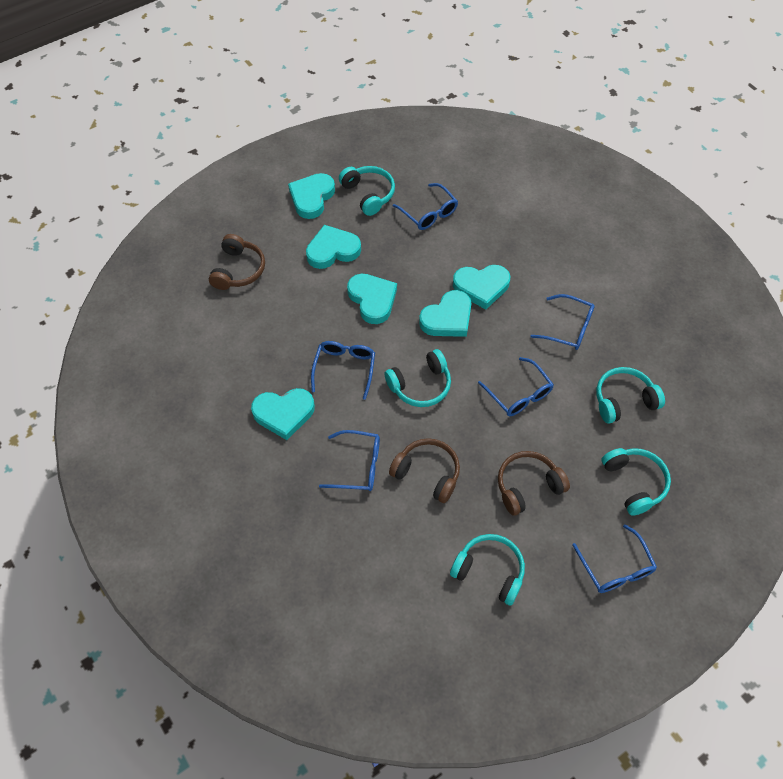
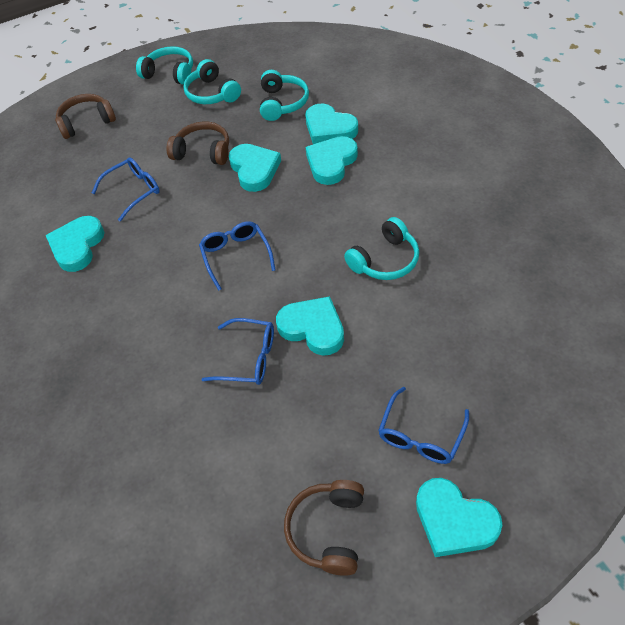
blue glasses: [311,341,375,400] [319,430,380,491] [393,183,458,230] [478,357,554,416] [530,294,595,350] [573,524,657,593] = 6 -> [92,157,160,221] [199,221,275,291] [201,318,274,385] [378,387,469,464] = 4
turquoise headphones: [339,166,395,216] [385,349,451,407] [450,534,525,605] [596,367,665,424] [601,448,671,516] = 5 -> [136,46,193,85] [183,59,241,104] [260,70,309,121] [344,217,419,280] = 4

